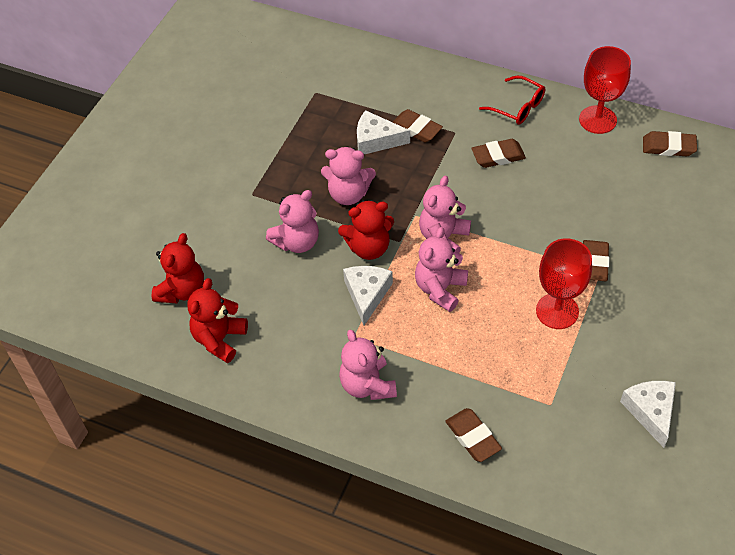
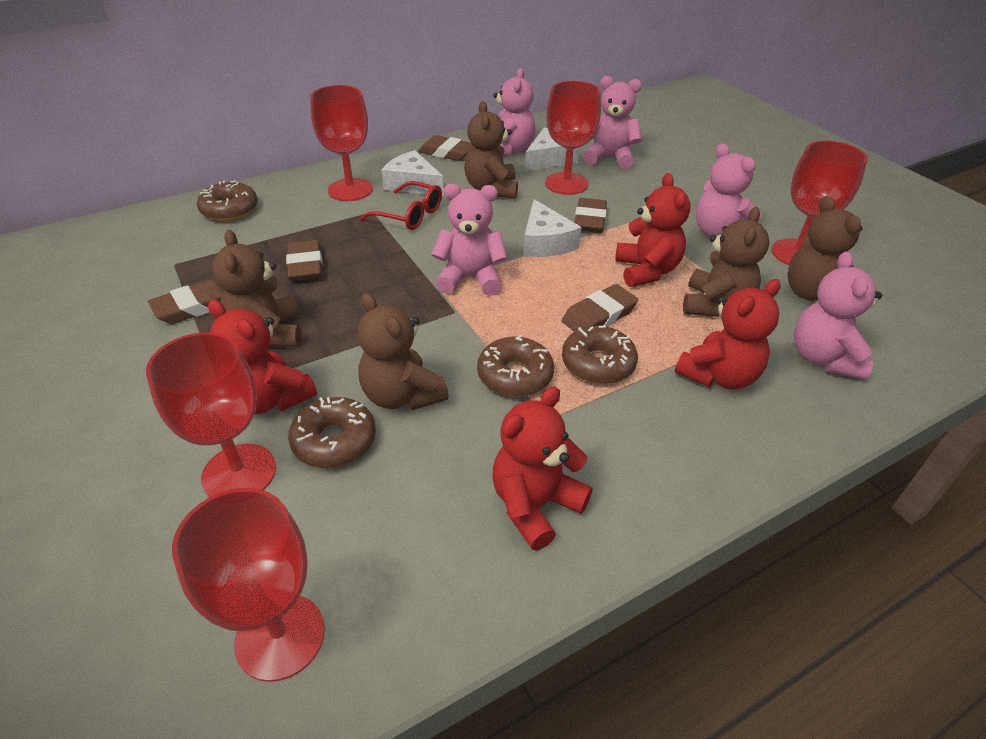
brown donut: none = 0 -> [197,180,258,221] [288,397,376,468] [477,335,554,397] [562,326,638,384] = 4
brown teddy bear: none = 0 -> [212,230,301,347] [357,293,449,410] [464,101,518,198] [683,207,769,317] [787,196,863,301] = 5
red goblet: [536,238,592,329] [579,46,631,134] = 2 -> [146,332,276,497] [172,488,325,682] [310,85,373,201] [545,81,601,195] [771,140,868,265] = 5
red teddy bear: [152,233,204,303] [188,278,248,363] [338,200,394,260] = 3 -> [208,299,317,414] [492,386,592,550] [615,173,691,287] [675,279,781,389] = 4

